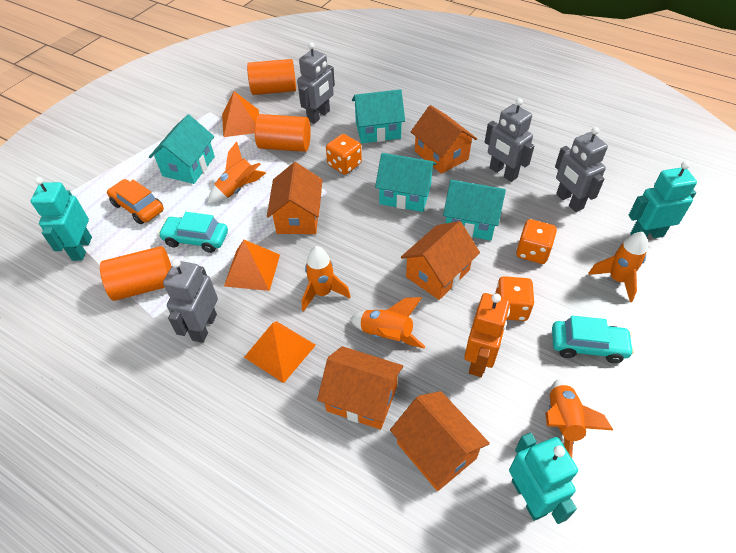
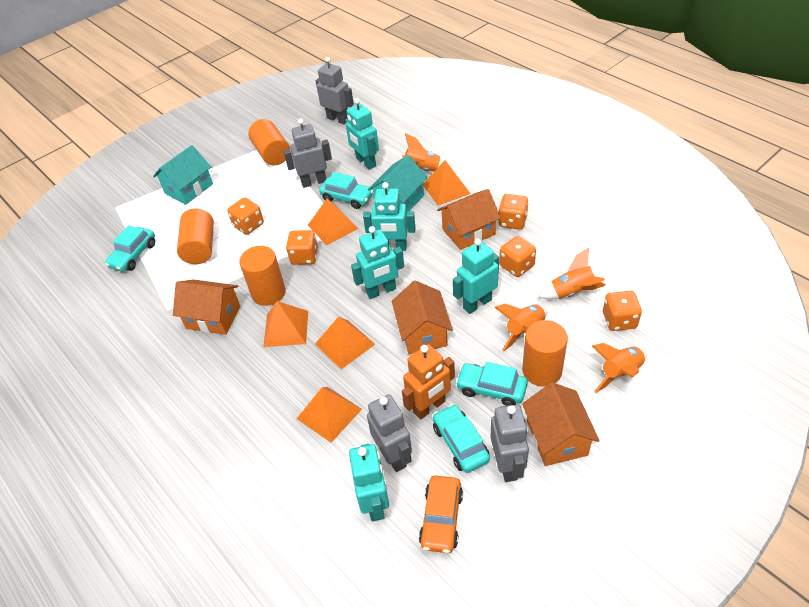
orange cylinder: [100,246,171,301] [247,59,296,95] [255,114,311,152] = 3 -> [177,209,214,264] [239,246,286,306] [248,119,290,165] [522,320,568,386] = 4
orange dice: [326,134,362,175] [495,276,535,321] [516,219,557,264] = 3 -> [227,197,264,235] [286,230,318,265] [498,194,529,230] [499,236,536,277] [603,291,642,331] = 5
orange house: [267,162,323,234] [317,346,403,430] [390,391,490,491] [401,221,480,300] [411,105,477,174] = 5 -> [173,279,240,335] [392,281,453,354] [437,189,501,250] [522,382,600,466] = 4
orange pyramid: [222,91,259,137] [224,240,280,291] [244,321,316,383] = 3 -> [263,301,308,347] [297,387,362,443] [308,198,359,245] [315,316,375,369] [423,160,470,205] = 5
orange rocket: [208,141,266,204] [302,246,351,312] [350,297,426,349] [545,379,614,458] [588,232,647,302] = 5 -> [402,133,450,171] [494,304,547,351] [539,247,606,299] [592,343,647,393] = 4
turquoise car: [158,212,228,253] [552,316,634,363] = 2 -> [105,225,155,272] [319,172,373,209] [433,404,490,473] [456,362,528,406] = 4
turquoise house: [149,115,215,184] [352,89,405,143] [375,153,436,212] [443,180,506,241] = 4 -> [153,145,213,205] [368,155,428,211] = 2
turquoise robot: [31,177,92,261] [509,433,578,524] [629,161,697,238] = 3 -> [345,98,379,170] [349,444,389,522] [351,226,404,299] [363,182,415,251] [453,238,499,314] = 5

